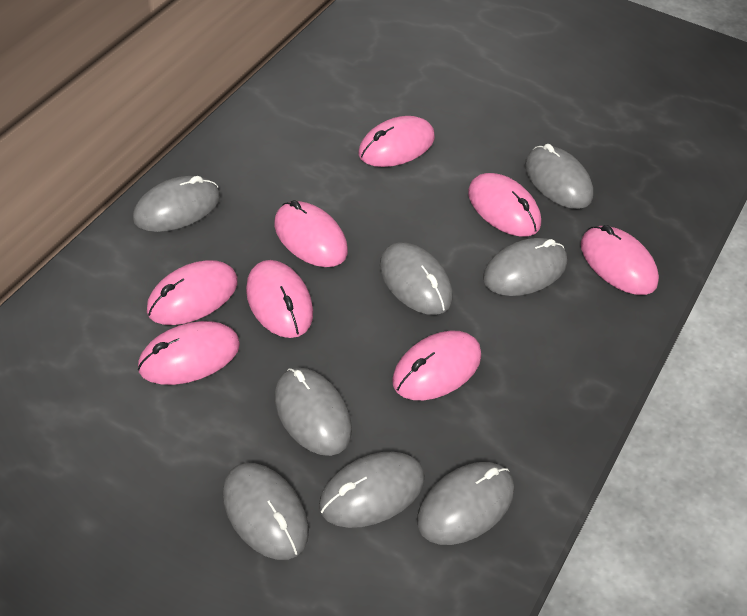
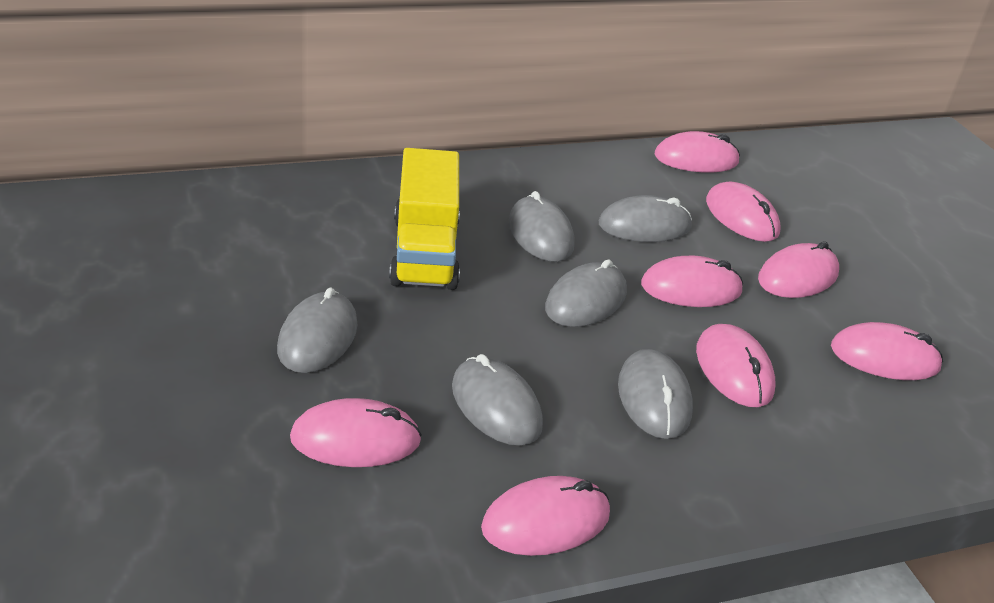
grey mouse: [133,176,220,232] [223,463,309,560] [275,368,352,456] [319,452,424,528] [380,242,453,315] [417,462,514,545] [483,238,567,296] [525,144,593,209] = 8 -> [277,288,358,373] [452,354,543,446] [509,191,575,262] [545,259,627,327] [599,195,692,242] [618,349,693,439] = 6
yellow truck: none = 0 -> [389,148,460,290] = 1

